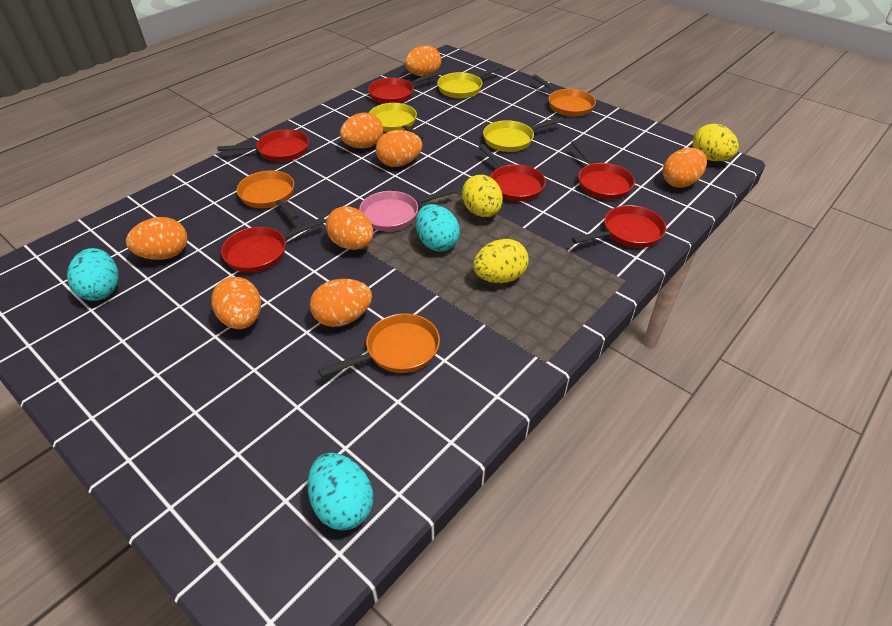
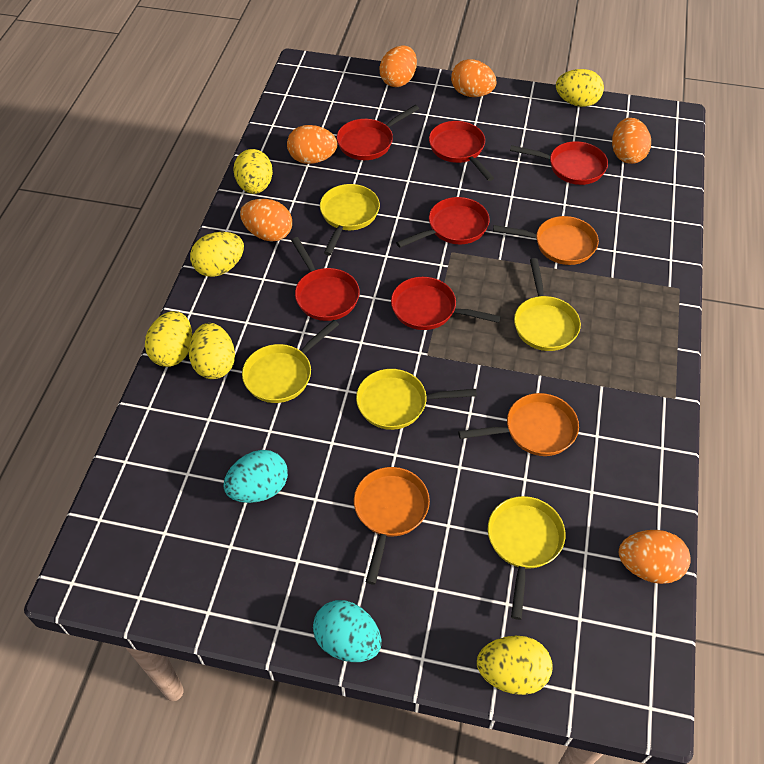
orange egg: [126,217,187,260] [211,277,261,329] [310,279,372,327] [326,206,373,250] [340,113,383,148] [376,130,423,167] [405,45,441,76] [663,148,707,188] = 8 -> [240,199,292,241] [287,125,337,164] [380,45,417,87] [451,59,497,97] [612,118,651,164] [619,530,691,584] = 6
pink pan: [359,188,456,231] = 1 -> none = 0
turquoise egg: [67,248,119,301] [307,453,373,530] [416,204,460,252] = 3 -> [223,450,288,503] [313,600,381,662] = 2
yellow egg: [462,175,503,217] [473,239,529,283] [693,124,739,161] = 3 -> [145,311,192,367] [189,323,235,379] [190,232,244,277] [234,149,273,194] [477,636,553,695] [556,69,604,107] = 6
yellow pan: [369,103,424,140] [437,64,504,99] [483,117,564,152] = 3 -> [242,320,339,403] [320,184,380,255] [356,369,477,430] [488,496,565,620] [514,258,581,351] = 5

